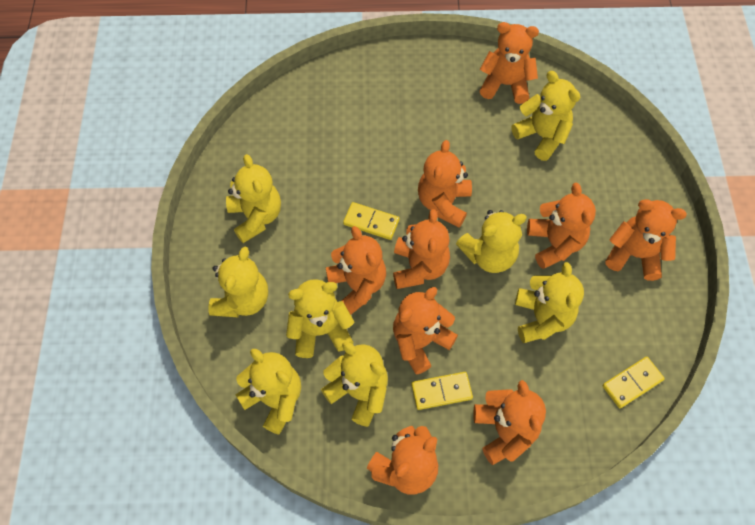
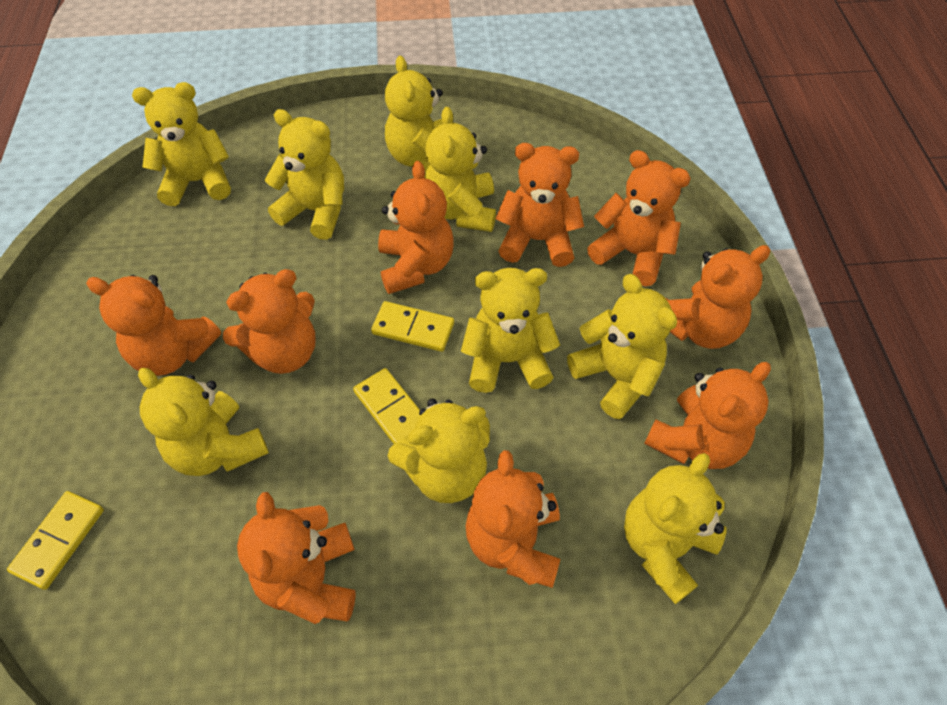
yellow teddy bear: [209,247,268,317] [226,154,281,243] [236,349,301,435] [286,279,354,358] [321,342,388,427] [456,210,527,273] [511,71,580,161] [515,262,584,343] = 8 -> [132,82,231,206] [138,368,269,476] [265,109,344,240] [385,56,443,172] [387,399,490,503] [425,107,496,232] [461,268,560,393] [567,274,677,419] [624,453,727,604] = 9

